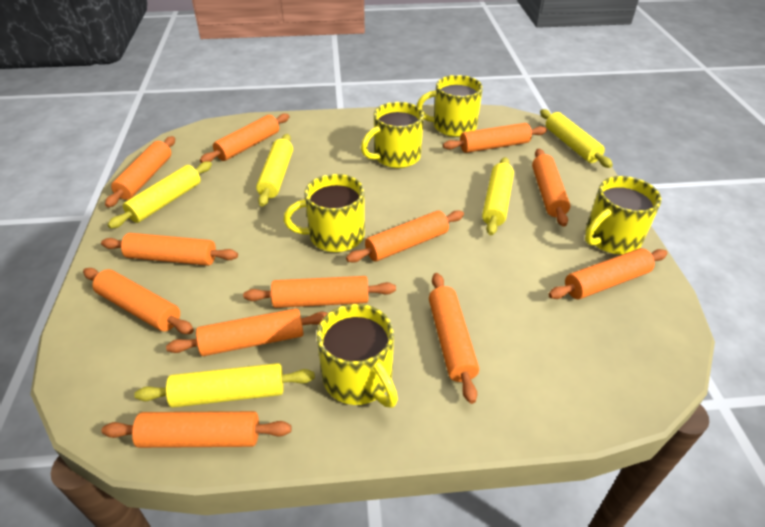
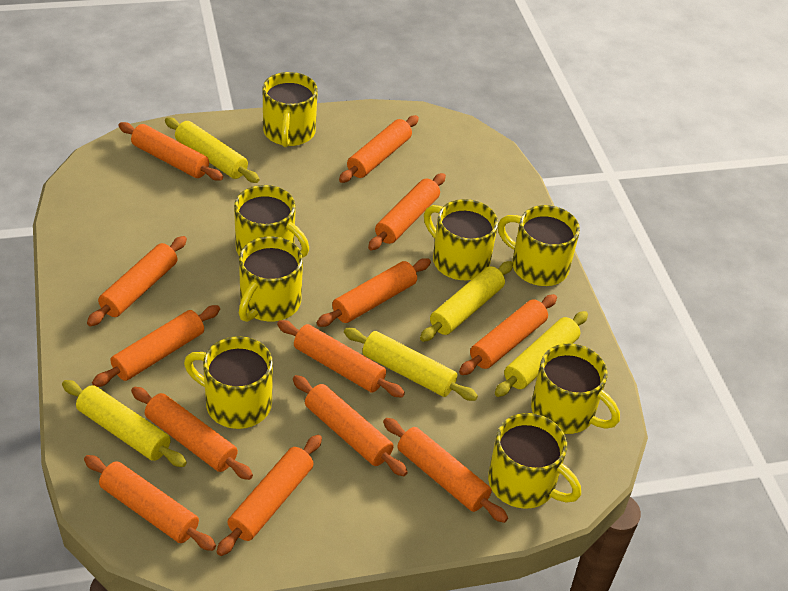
orange rolling pin: [83,268,194,334] [101,233,238,266] [101,411,292,448] [105,136,175,207] [166,308,328,356] [200,113,289,163] [243,276,396,308] [346,210,464,263] [429,273,479,404] [443,123,547,153] [532,149,570,227] [548,248,668,299] = 12 -> [84,455,216,551] [87,236,187,326] [92,305,220,387] [118,122,223,181] [131,387,253,480] [217,435,322,556] [277,320,405,397] [293,375,408,477] [317,258,431,327] [339,115,419,183] [368,173,446,250] [383,418,508,523] [459,294,557,375] = 13
yellow mug: [283,174,365,252] [317,304,398,408] [361,102,424,168] [417,75,483,137] [585,176,662,254] = 5 -> [184,336,273,429] [234,185,309,257] [239,236,303,322] [263,72,318,147] [424,199,498,280] [488,413,581,509] [498,205,580,286] [531,343,620,434] = 8

